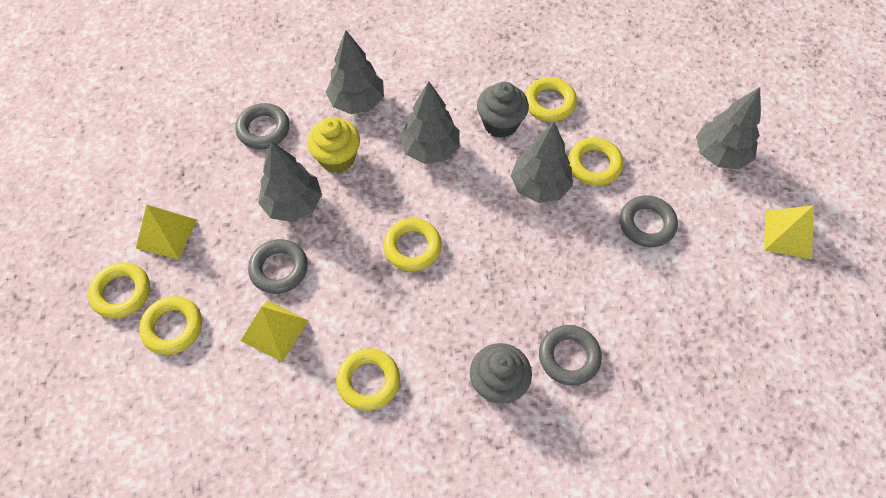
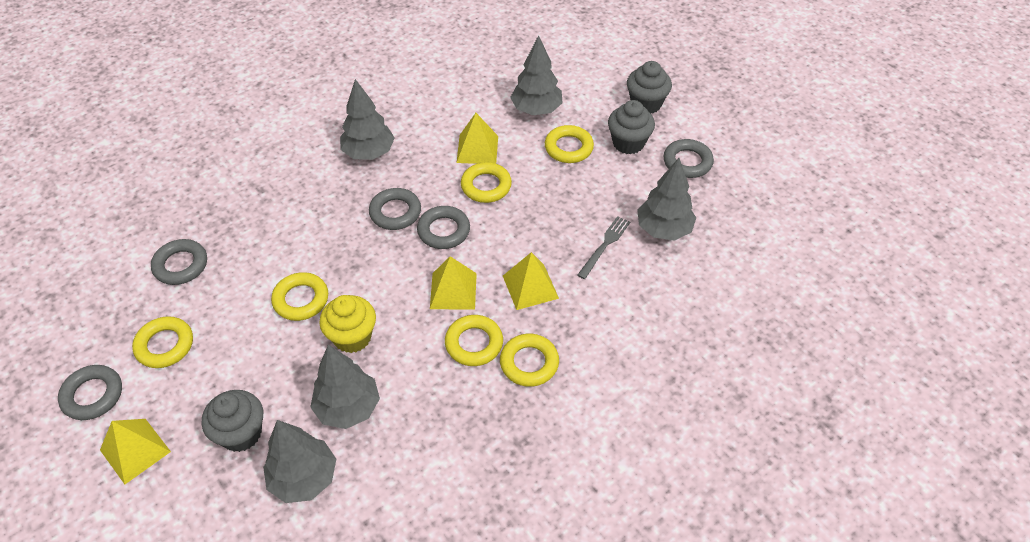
grey cupcake: [470,343,532,404] [477,82,529,138] = 2 -> [202,390,263,452] [608,100,655,155] [627,61,672,113] = 3
grey fork: none = 0 -> [577,216,630,279] = 1
grey ring: [235,103,289,149] [248,239,308,294] [539,325,602,385] [620,195,678,247] = 4 -> [58,365,122,420] [151,239,207,285] [369,188,421,230] [417,206,470,249] [664,139,714,178] = 5
yellow pyramid: [136,205,197,259] [241,300,308,362] [764,205,814,259] = 3 -> [100,419,171,484] [430,256,477,310] [457,113,498,164] [503,252,559,310] = 4

